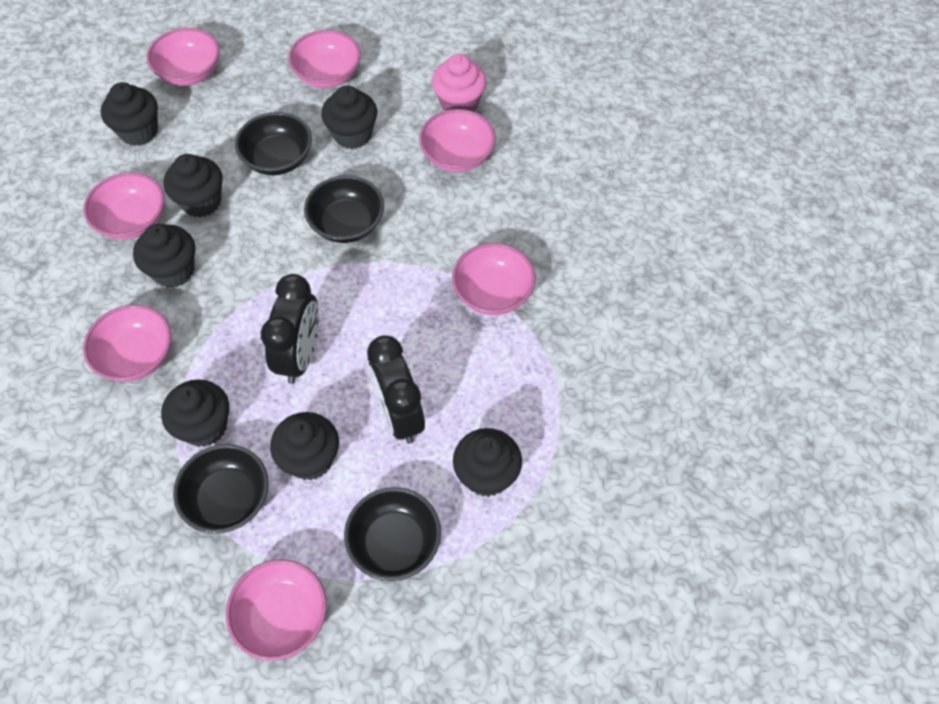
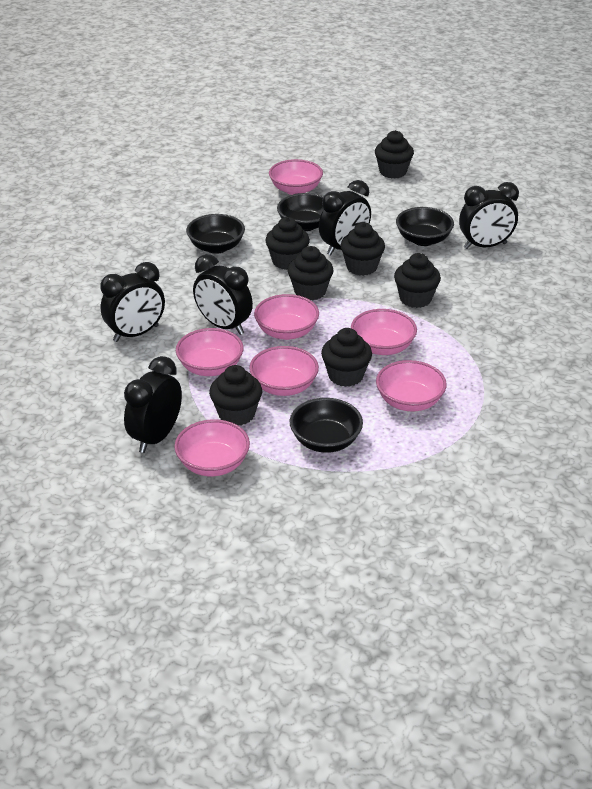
black clock: [261,274,319,384] [367,335,425,444] = 2 -> [101,262,165,342] [124,356,182,453] [193,254,253,335] [319,180,371,255] [459,182,519,249] = 5
pink cupcake: [432,54,487,112] = 1 -> none = 0

